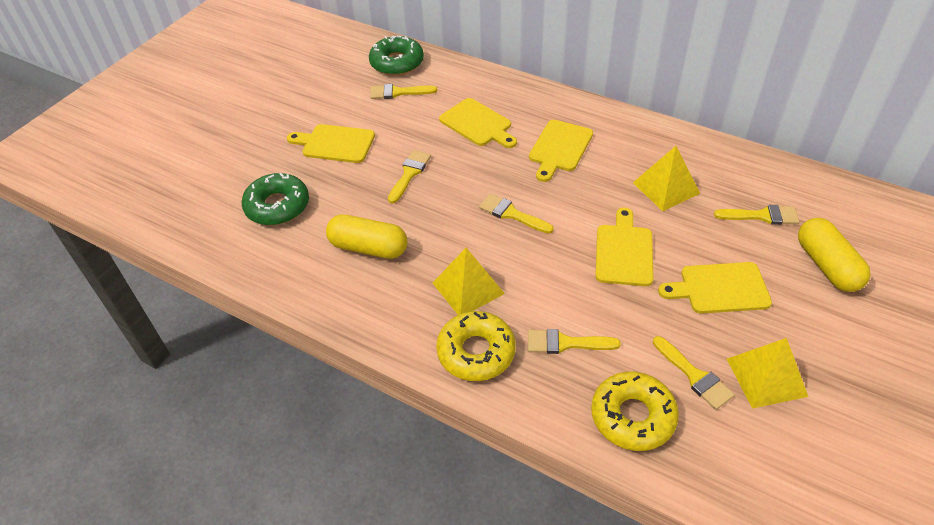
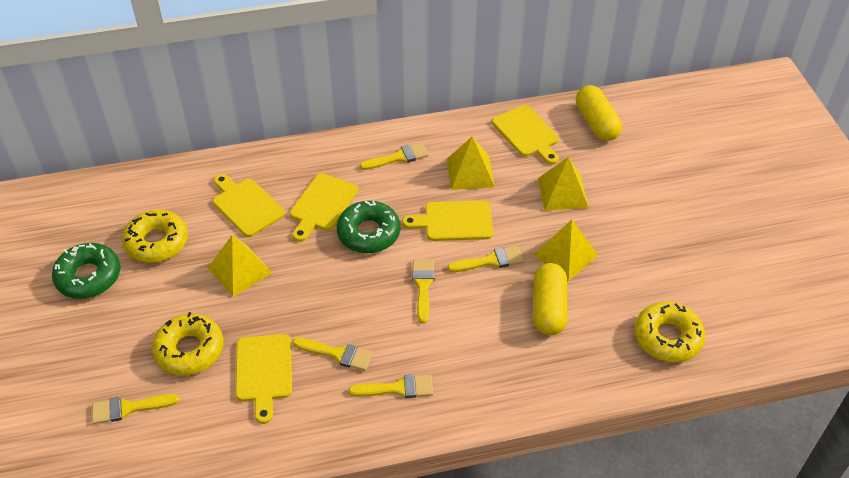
yellow donut: [436,311,516,381] [591,372,679,451] = 2 -> [122,210,188,263] [152,312,224,376] [635,302,705,363] = 3
yellow pyramid: [433,248,505,315] [633,146,700,211] [727,338,808,409] = 3 -> [208,235,273,297] [447,136,495,190] [533,220,598,281] [538,157,589,211] = 4

